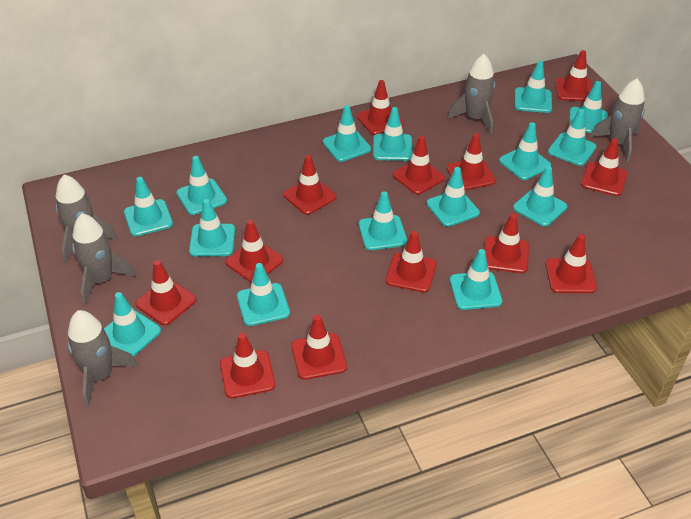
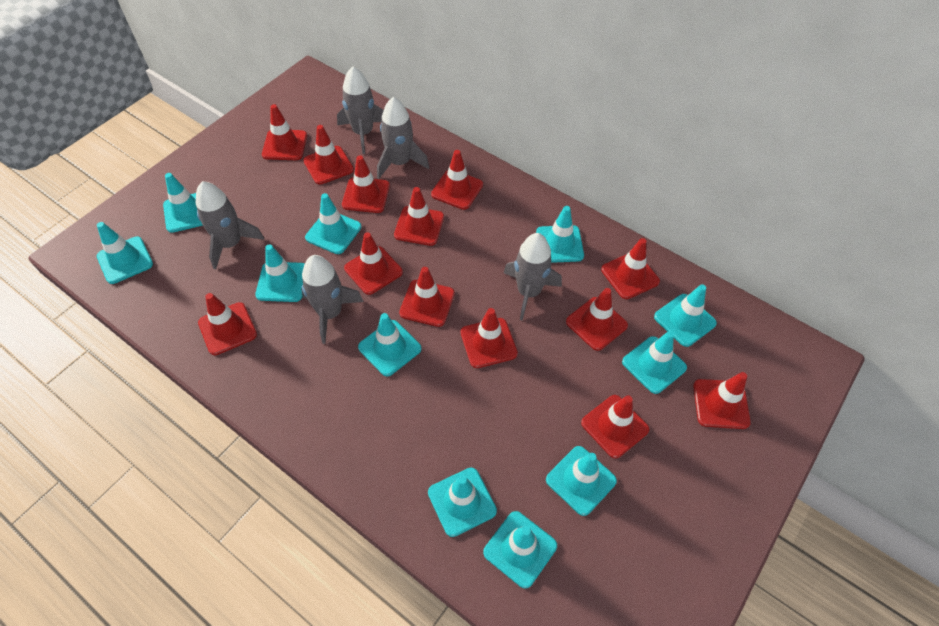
turquoise traffic cone: [104,292,161,357] [124,177,173,236] [176,156,227,215] [189,199,235,257] [237,263,290,326] [323,105,371,162] [359,191,407,250] [373,107,413,161] [426,167,480,227] [450,249,502,310] [499,122,551,180] [513,166,567,226] [515,61,552,113] [548,109,596,166] [569,81,608,133] = 15 -> [97,222,153,284] [163,173,203,233] [255,244,305,302] [305,193,361,254] [358,313,422,376] [428,468,497,537] [483,511,557,588] [536,206,584,263] [546,446,617,516] [622,331,687,394] [654,284,717,347] = 11

